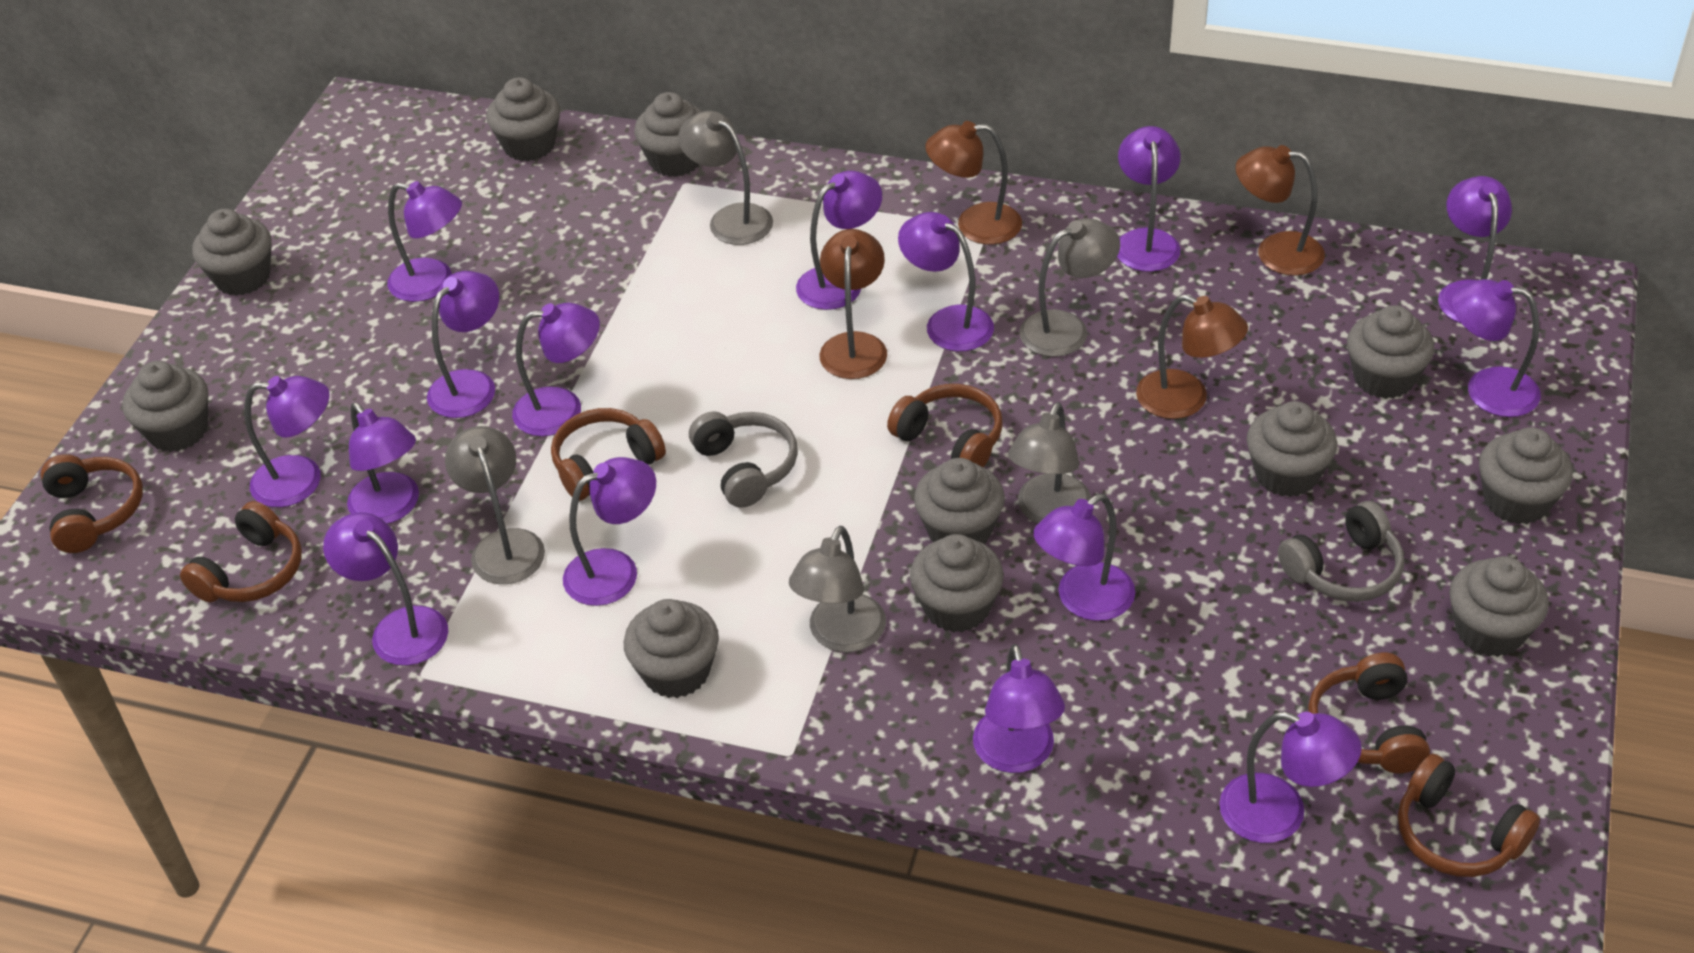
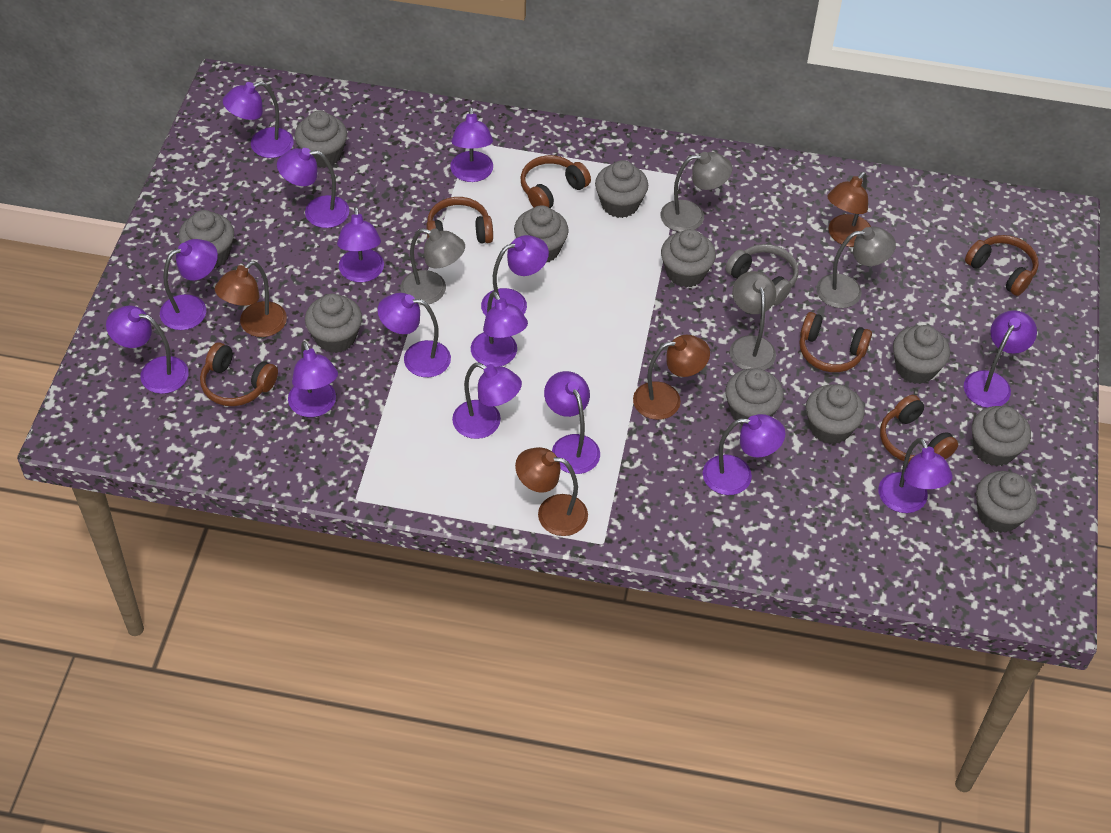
grey headphones: [689,411,798,508] [1278,501,1404,602] = 2 -> [725,244,798,305] = 1
grey lamp: [445,426,545,584] [678,111,773,245] [789,526,886,652] [1008,402,1091,524] [1019,218,1120,357] = 5 -> [400,228,465,305] [660,152,732,232] [730,271,776,370] [816,227,896,308] = 4

